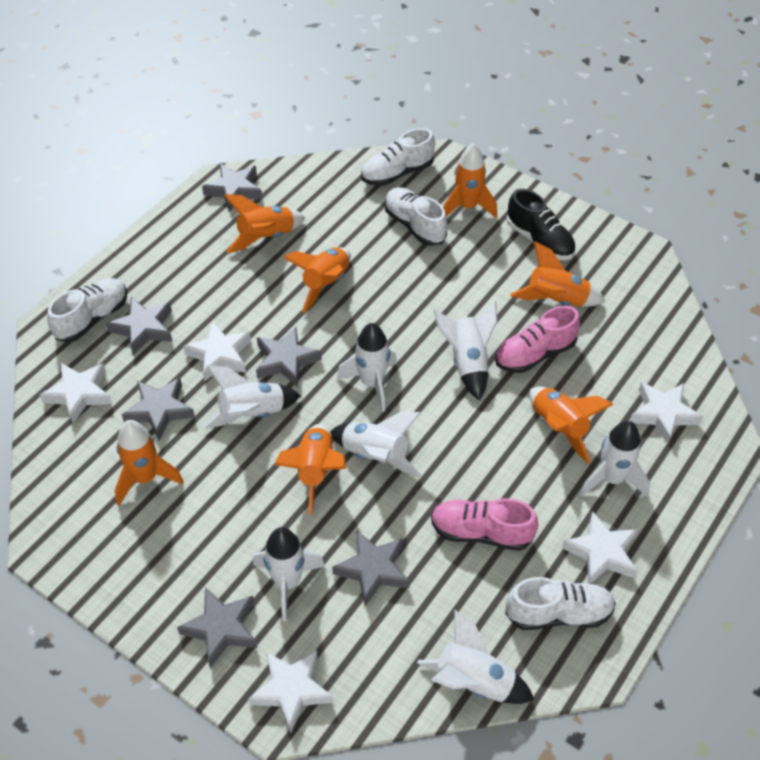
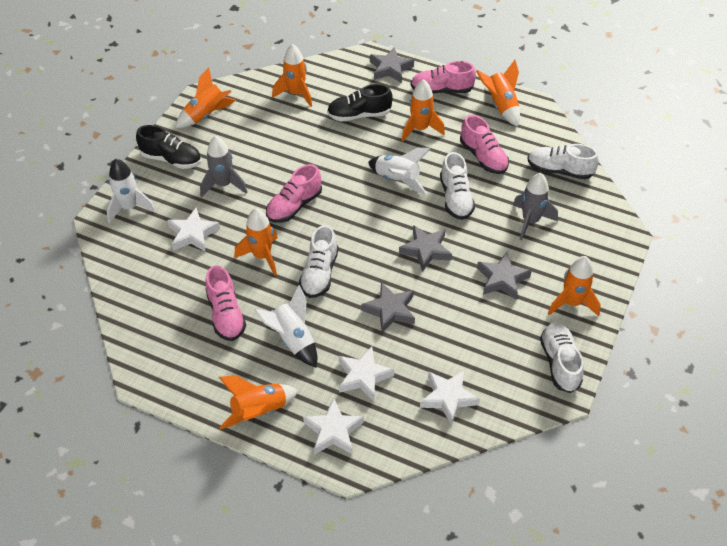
black shoe: [507,189,576,260] = 1 -> [136,125,202,169] [327,84,393,122] = 2
grey rocket: none = 0 -> [200,136,247,197] [513,173,558,240] = 2
grey star: [107,297,173,355] [122,378,195,440] [177,587,257,668] [202,164,262,212] [256,327,322,387] [332,531,409,606] = 6 -> [361,282,415,333] [370,47,414,83] [399,225,452,272] [477,252,532,300] = 4
pink shoe: [431,498,538,551] [495,306,580,373] = 2 -> [205,266,246,341] [266,164,322,223] [411,61,476,94] [460,115,509,174] = 4
white rocket: [203,365,301,429] [253,527,325,621] [330,411,421,478] [337,323,397,412] [417,609,534,704] [433,302,497,401] [580,421,650,497] = 7 -> [107,159,156,223] [254,285,317,367] [368,148,430,195] = 3
white star: [40,363,112,423] [183,321,251,382] [248,650,333,733] [562,512,637,583] [630,382,703,444] = 5 -> [167,208,220,252] [303,398,364,455] [339,346,394,401] [420,370,480,425] = 4

